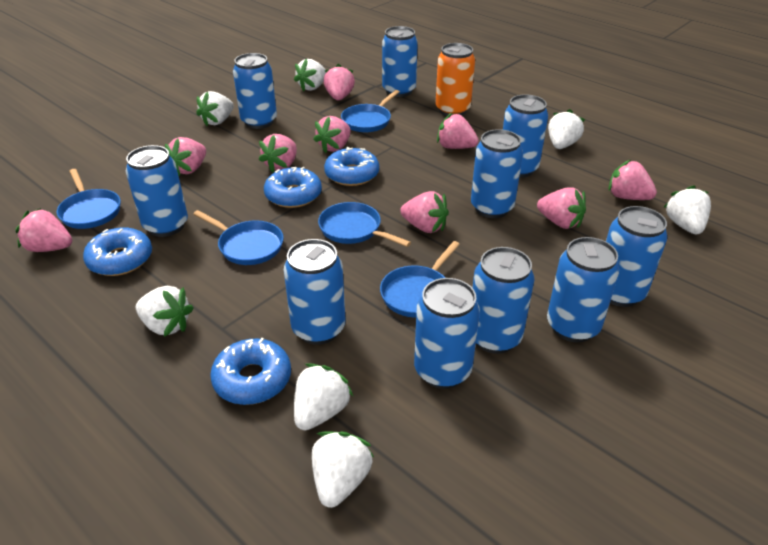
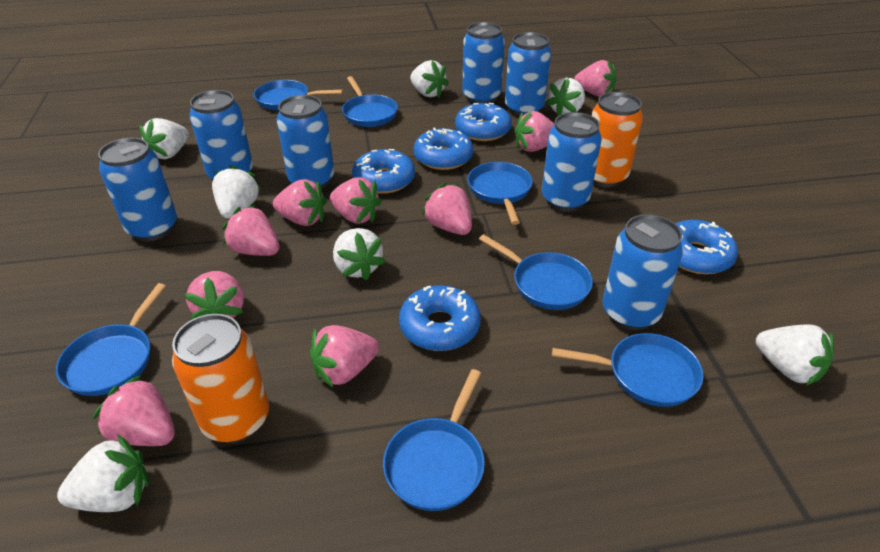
blue can: [126,145,188,237] [233,53,277,129] [284,239,345,345] [382,26,418,97] [414,278,480,389] [471,129,523,218] [472,247,535,354] [503,94,548,178] [547,237,619,342] [606,206,667,307] = 10 -> [98,138,177,241] [189,90,253,179] [276,95,334,189] [462,22,505,104] [505,32,551,116] [542,112,602,212] [602,214,683,330] = 7
blue donut: [83,227,152,276] [210,338,291,405] [264,167,322,208] [324,147,379,186] = 4 -> [352,149,415,194] [399,285,481,351] [413,127,473,170] [455,103,512,141] [675,220,738,274] = 5
blue pan: [56,169,121,229] [193,210,284,265] [318,202,411,247] [341,90,400,132] [380,241,460,317] = 5 -> [56,283,166,396] [254,80,343,110] [342,76,398,127] [383,369,485,511] [467,162,533,225] [479,234,593,310] [552,333,703,407] = 7
orange can: [435,43,475,116] = 1 -> [172,314,269,443] [592,92,643,188] = 2

